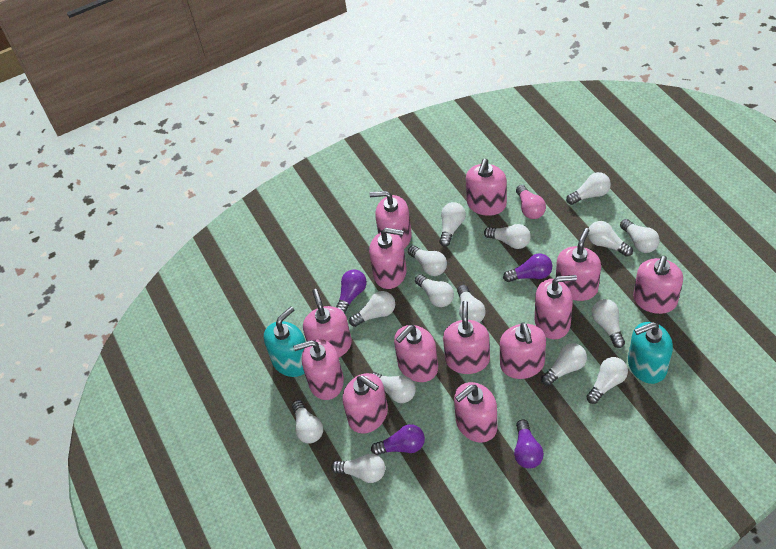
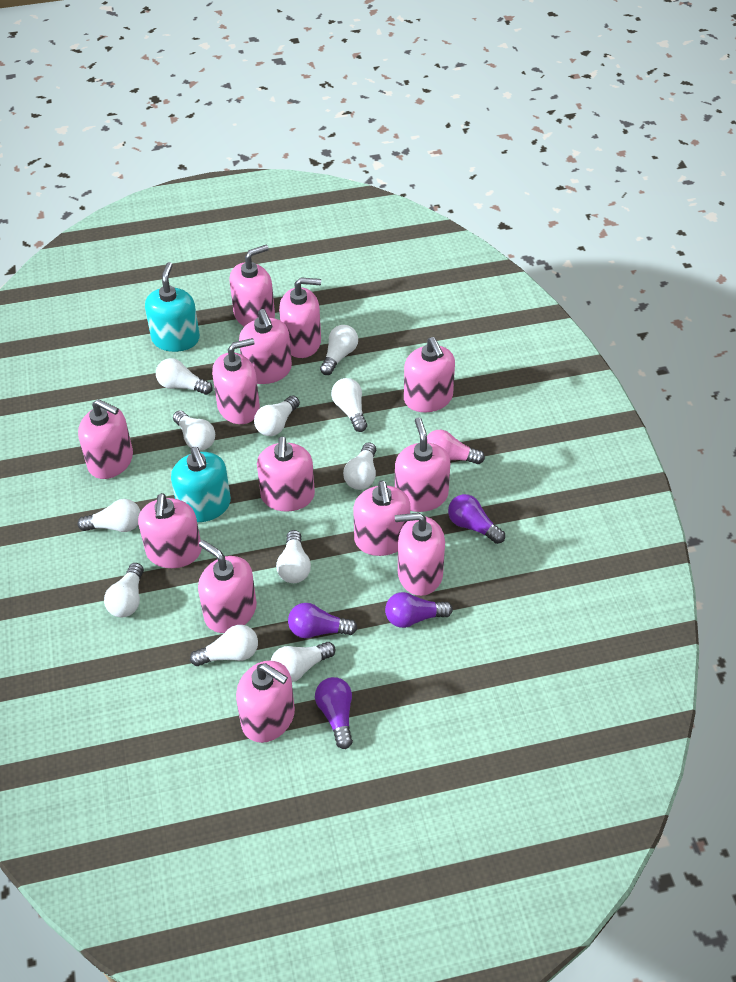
white light bulb: [292,400,323,444] [331,454,385,483] [349,291,395,327] [372,372,416,403] [408,245,447,276] [415,274,454,307] [439,202,466,247] [457,285,485,323] [484,224,531,249] [541,343,587,386] [566,172,611,205] [587,357,628,404] [588,221,633,257] [592,299,625,348] [620,219,660,253] = 15 -> [78,499,141,532] [104,563,144,617] [156,358,213,395] [173,410,215,451] [190,625,258,666] [254,395,300,436] [271,642,336,682] [276,530,311,583] [320,325,358,375] [331,378,367,432] [343,442,376,490] = 11

